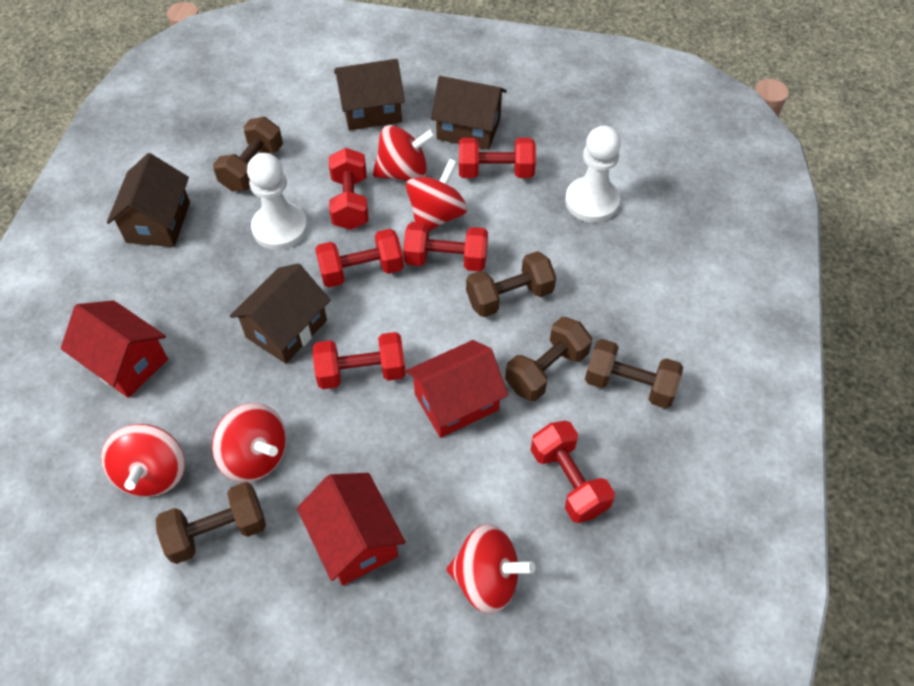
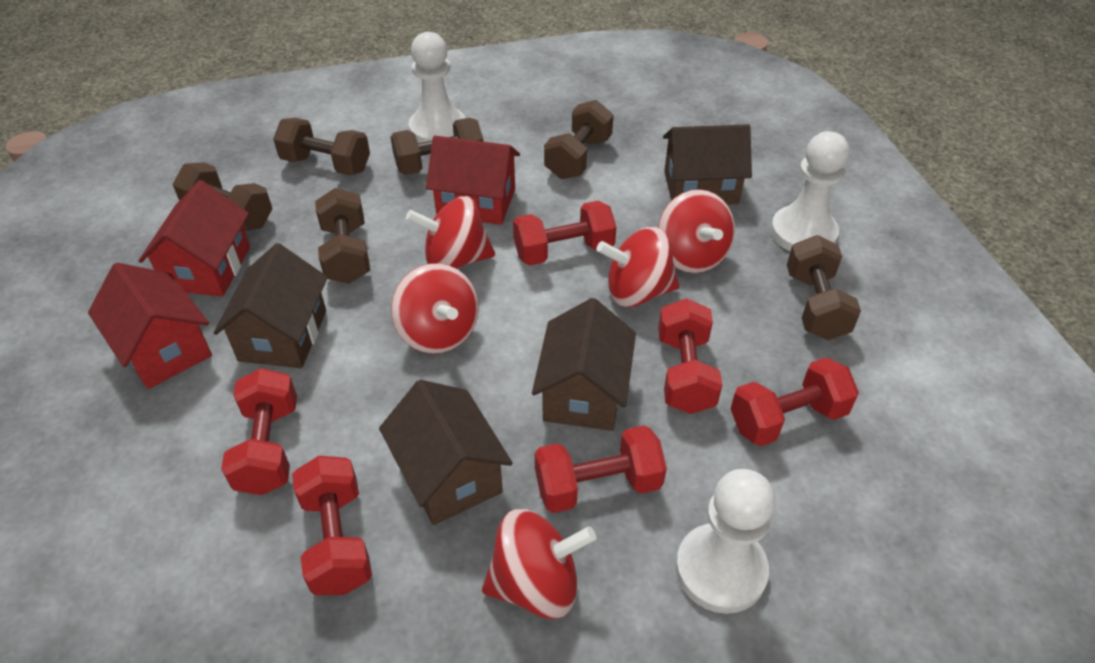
brown dumbbell: [156,482,266,564] [213,117,283,192] [466,251,556,317] [505,317,592,401] [585,339,683,408] = 5 -> [173,162,272,231] [273,118,370,175] [315,188,370,284] [391,118,483,175] [544,100,614,179] [787,235,861,340] = 6
white pawn: [247,153,308,250] [565,126,621,223] = 2 -> [408,32,465,143] [676,469,776,614] [771,131,849,252] = 3

